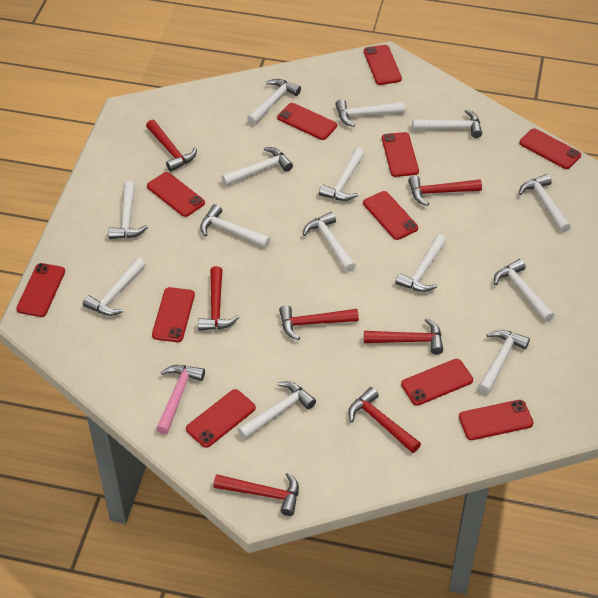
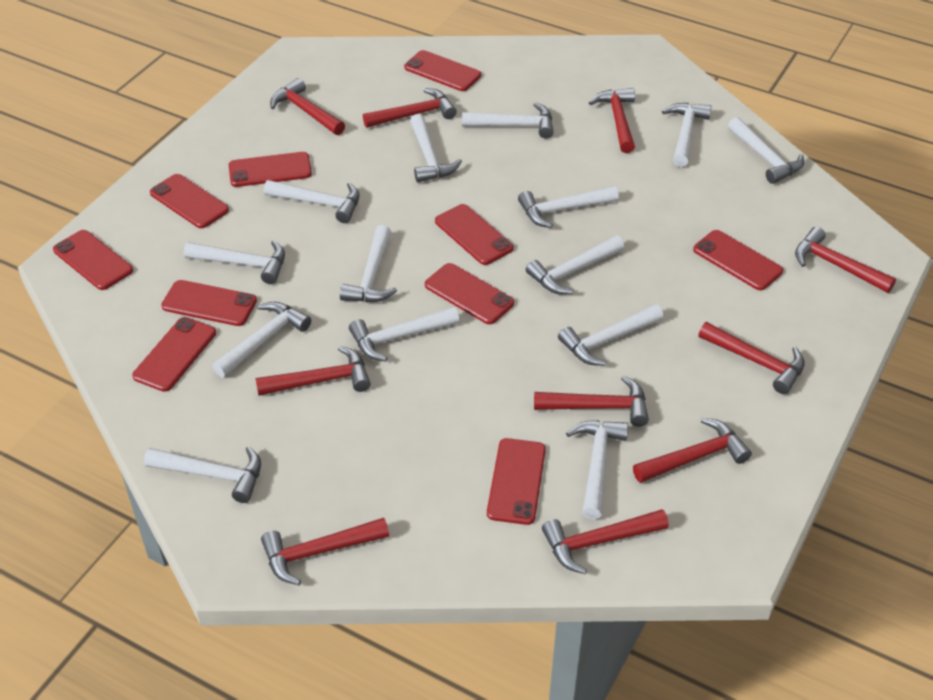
pink hammer: [156,365,205,434] = 1 -> none = 0
red hammer: [146,120,197,172] [198,266,239,331] [213,472,299,516] [279,305,359,340] [348,387,421,453] [364,318,443,355] [408,175,482,206] = 7 -> [255,346,371,396] [261,518,389,585] [270,78,345,135] [363,88,457,128] [534,375,649,427] [542,509,669,574] [589,88,635,153] [633,418,752,483] [698,322,805,394] [795,227,896,293] = 10
red phone: [16,263,65,317] [147,172,205,217] [152,287,195,342] [186,389,256,448] [277,103,337,140] [363,191,418,240] [364,45,402,85] [382,132,419,177] [401,359,473,406] [459,400,534,440] [519,128,581,169] = 11 -> [53,230,133,290] [132,317,216,392] [150,174,229,228] [161,280,257,326] [229,152,312,187] [404,50,481,91] [425,263,514,324] [435,204,513,265] [487,438,546,525] [693,230,783,290] = 10

